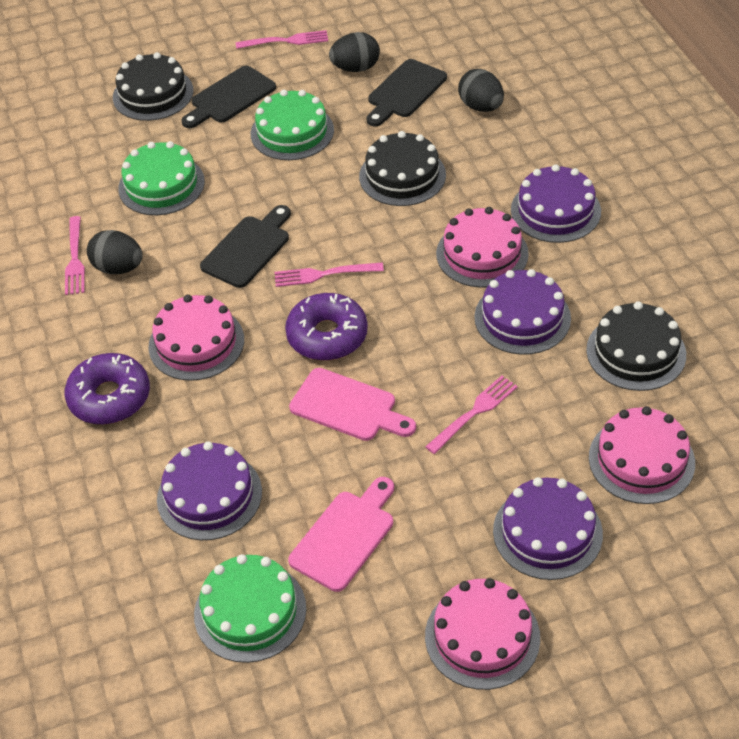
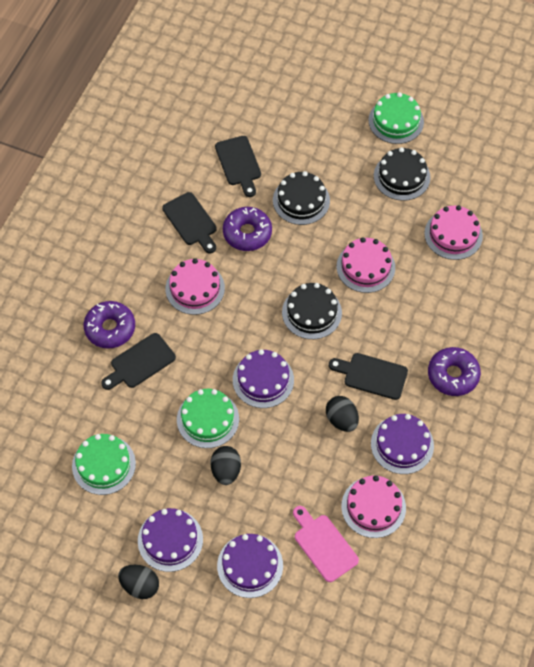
black cutting board: [181,66,276,128] [200,205,291,288] [367,59,447,126] = 3 -> [101,333,176,390] [162,192,217,253] [215,136,261,197] [329,353,408,400] = 4
pink cutting board: [288,477,394,592] [289,368,416,441] = 2 -> [293,506,359,582] = 1
pink fork: [65,216,85,295] [236,30,328,49] [275,262,384,287] [425,376,518,454] = 4 -> none = 0
purple donut: [65,353,150,425] [285,293,368,361] = 2 -> [84,301,135,349] [223,207,272,251] [428,347,481,396] = 3

